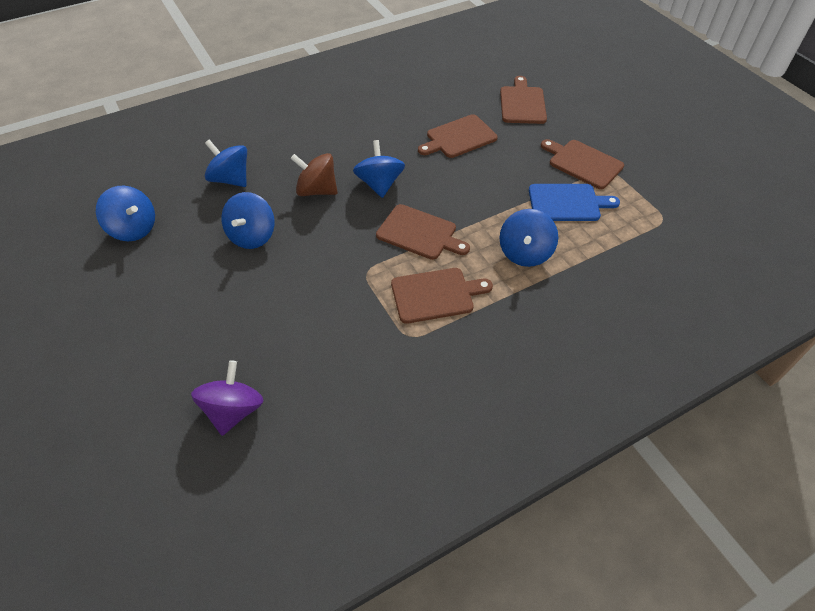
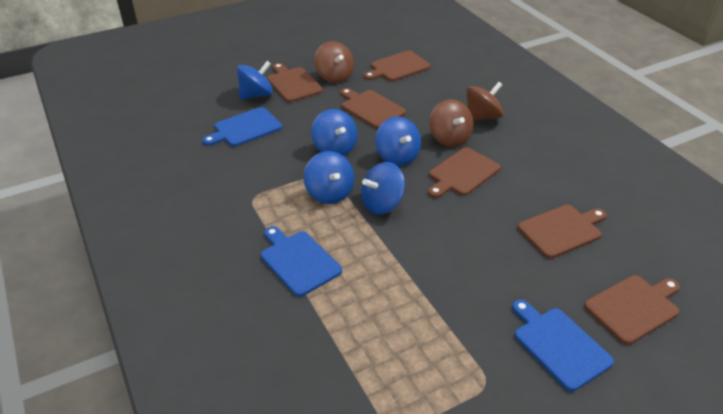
blue cutting board: [529,184,620,221] = 1 -> [203,107,282,147] [261,226,342,297] [512,299,614,391] = 3
brown cutting board: [376,204,470,260] [391,268,493,324] [418,114,498,158] [500,76,547,124] [541,139,624,189] = 5 -> [267,63,323,102] [340,88,406,129] [364,50,431,81] [428,147,501,198] [518,205,607,259] [584,275,680,345] = 6
brown spinning top: [290,153,338,196] = 1 -> [314,41,354,83] [429,99,473,147] [466,82,503,122] = 3
purple spinning top: [191,360,263,436] = 1 -> none = 0

